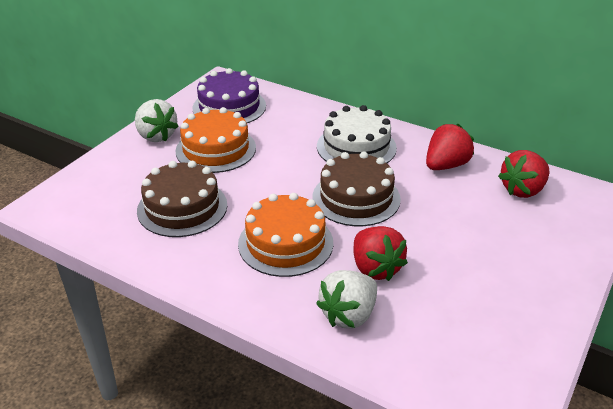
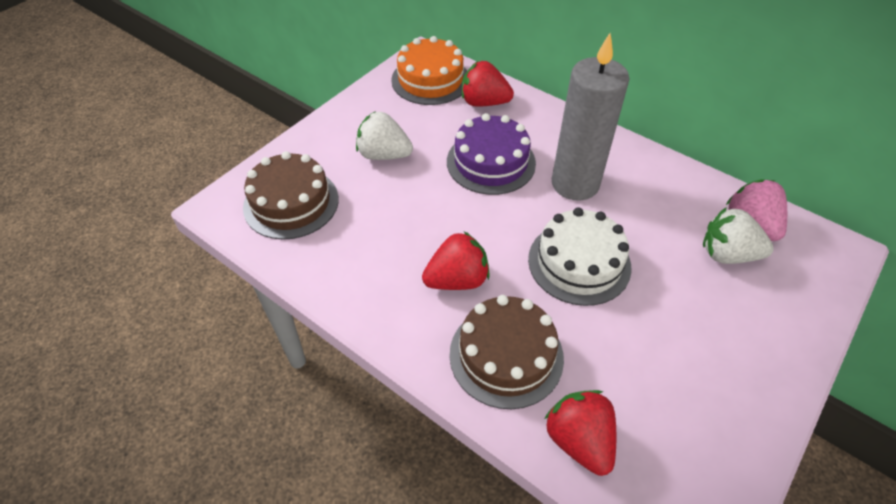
grey candle: none = 0 -> [552,33,629,201] = 1
orange cake: [175,107,256,173] [238,193,333,277] = 2 -> [391,36,467,105] = 1
pink strawberry: none = 0 -> [726,179,787,241] = 1

